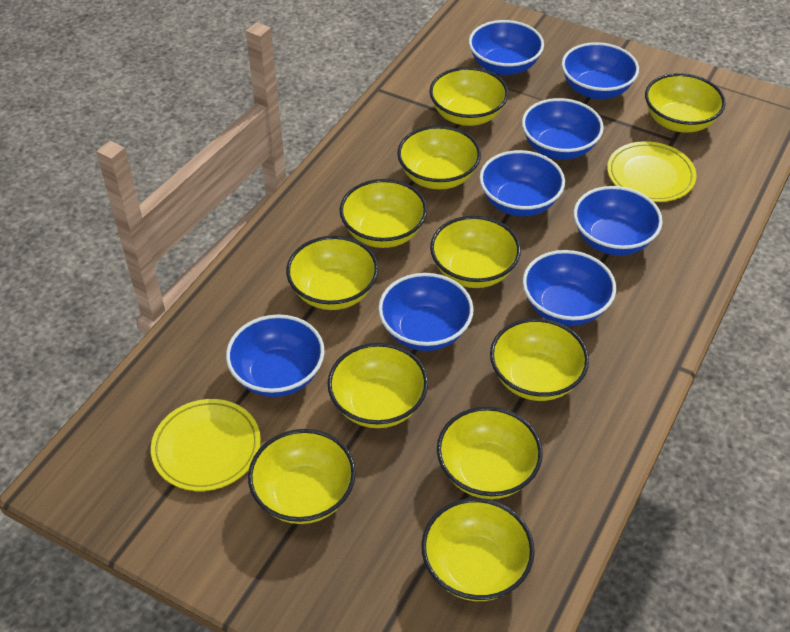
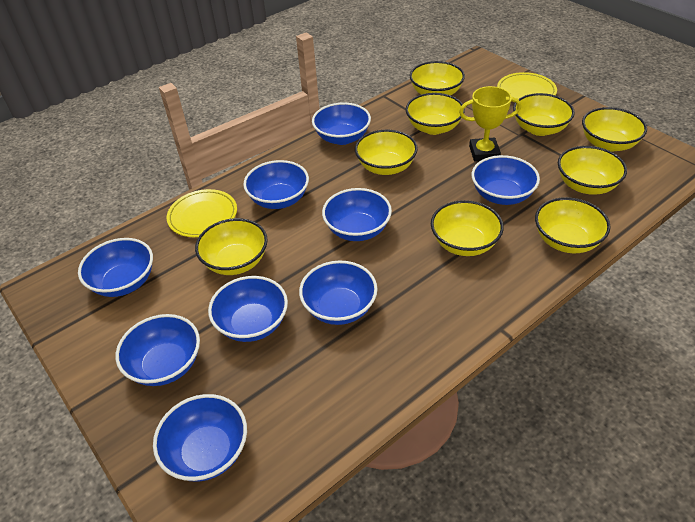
blue bowl: [226,314,325,397] [378,273,474,351] [469,20,544,75] [479,150,565,216] [522,98,604,160] [523,250,616,326] [562,42,639,99] [574,186,663,256] = 8 -> [78,238,153,297] [116,314,200,386] [153,394,247,482] [208,276,288,342] [243,160,309,209] [299,260,377,325] [312,103,371,145] [322,188,392,241] [472,155,540,205] = 9
yellow bowl: [248,429,356,524] [286,236,378,310] [328,343,428,428] [340,179,427,248] [397,125,481,189] [421,498,535,601] [429,67,509,126] [430,216,521,288] [437,406,543,499] [490,318,589,401] [645,73,726,133] = 11 -> [195,218,268,275] [355,130,418,175] [405,93,465,135] [410,61,465,95] [431,200,504,256] [513,93,575,136] [535,197,611,253] [558,146,627,195] [582,107,647,152] = 9
yellow trophy: none = 0 -> [459,86,521,161] = 1

